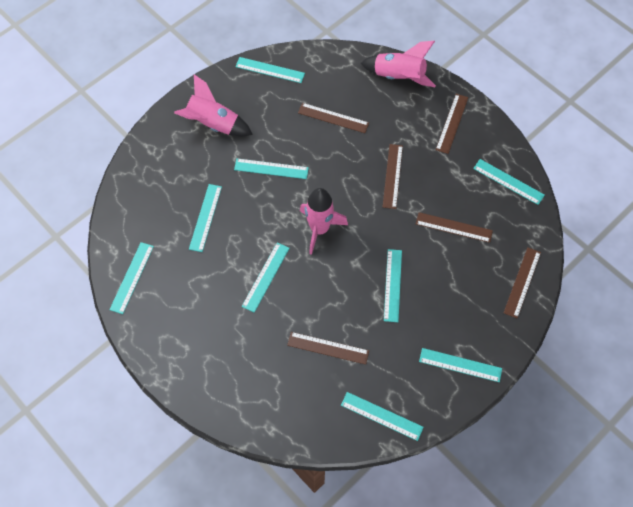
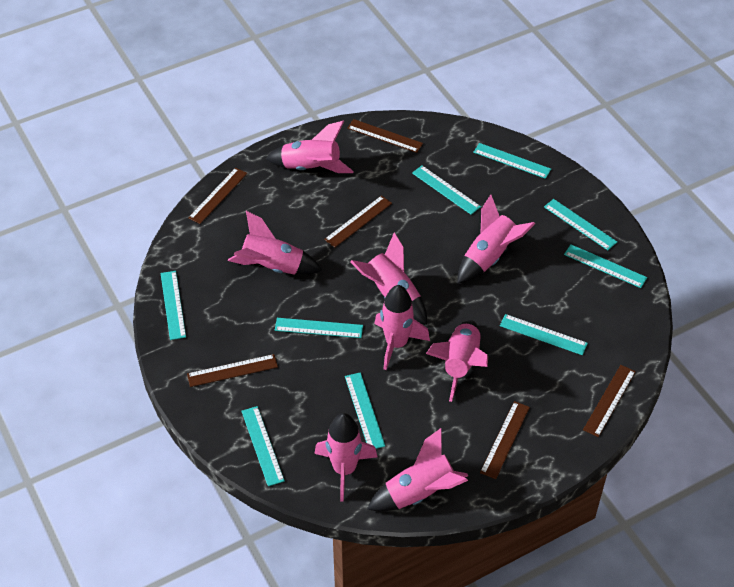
pink rocket: [174,74,253,136] [300,188,348,255] [361,41,436,87] = 3 -> [228,211,323,275] [265,121,354,173] [314,413,377,502] [350,232,427,325] [367,428,468,512] [375,285,430,370] [426,320,488,402] [458,195,535,284] = 8

